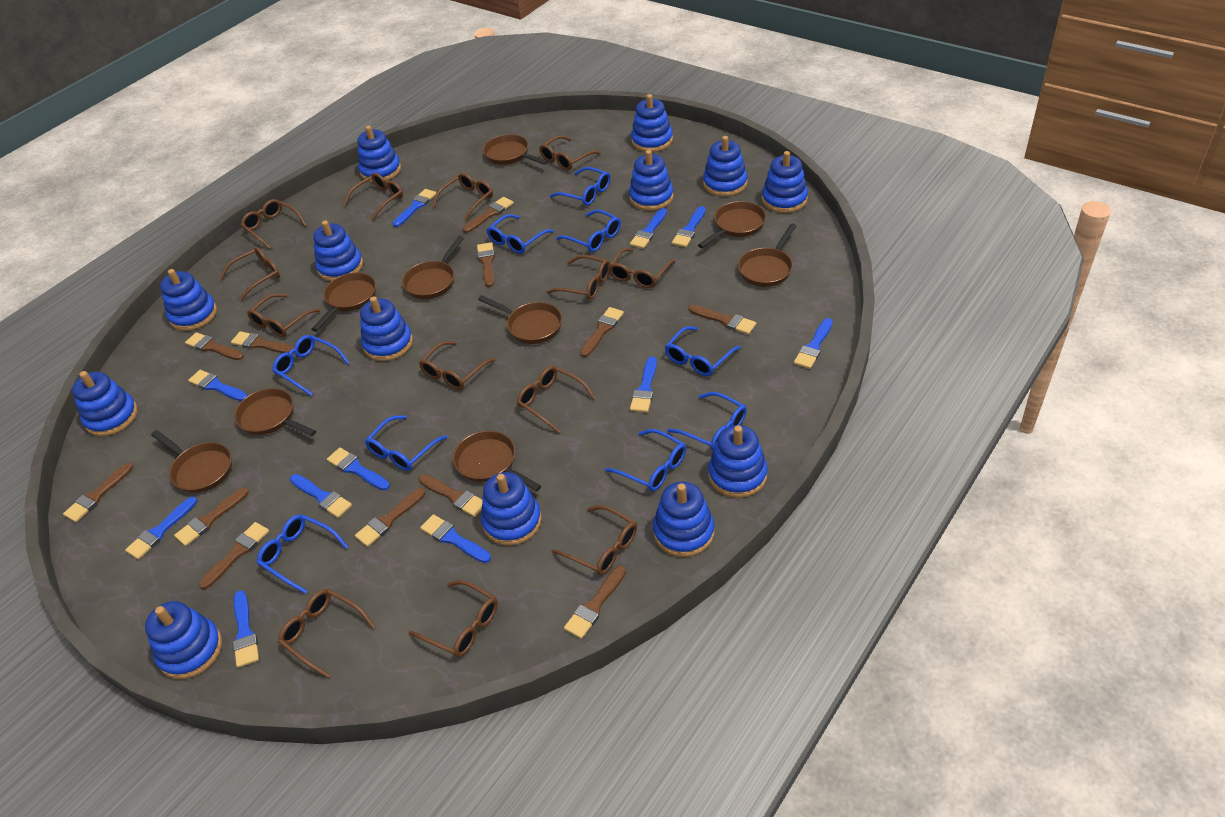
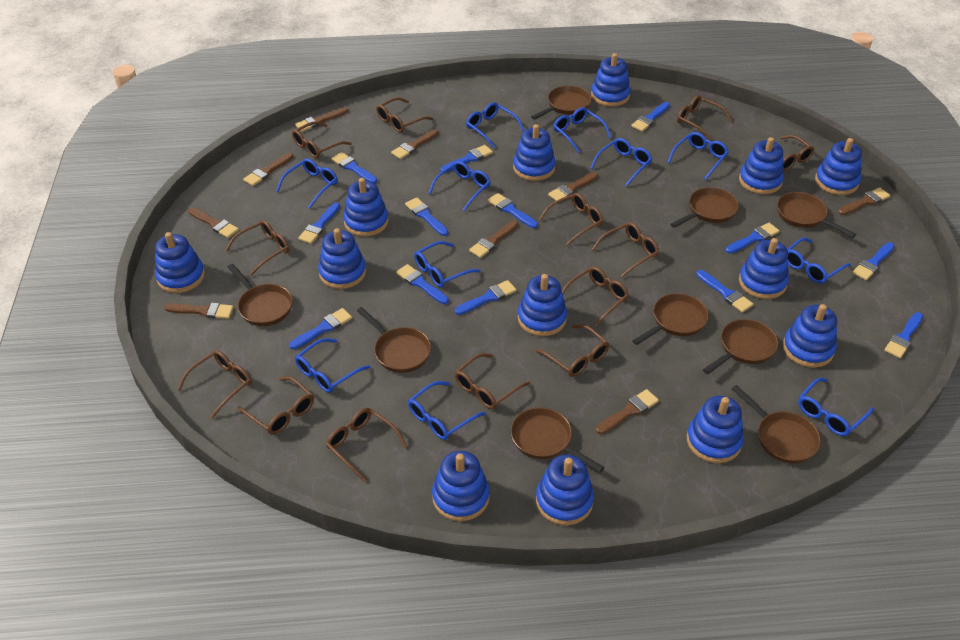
blue brush: [125,497,197,560] [188,370,247,401] [233,590,259,668] [290,474,352,518] [327,448,390,491] [392,189,436,227] [420,514,491,563] [630,208,667,249] [630,356,657,412] [672,206,706,247] [794,318,833,369] = 11 -> [289,308,352,349] [298,203,340,244] [331,152,377,183] [396,264,449,304] [405,198,448,236] [440,145,493,172] [455,280,517,315] [488,193,538,228] [631,102,670,131] [696,270,753,313] [726,223,779,254] [852,242,894,280] [884,312,923,358] = 13
blue glasses: [257,514,348,594] [272,335,350,396] [365,415,447,471] [487,214,554,254] [550,167,610,206] [556,210,621,252] [605,429,686,491] [665,326,740,376] [667,392,747,451] = 9 -> [276,158,338,208] [295,338,371,393] [408,381,486,440] [414,241,481,288] [428,161,491,211] [466,102,524,148] [553,107,612,153] [591,138,652,187] [667,132,729,180] [787,237,851,284] [798,378,874,436] = 11
brown brush: [63,462,133,522] [174,488,249,546] [185,332,244,360] [199,522,269,590] [231,331,294,353] [355,488,426,547] [419,474,482,517] [462,197,514,233] [477,242,495,287] [564,566,626,639] [580,307,624,357] [688,305,756,335] = 12 -> [164,303,234,319] [188,207,239,238] [243,153,294,186] [295,107,348,132] [391,129,439,159] [469,221,518,258] [548,172,598,201] [596,389,659,434] [838,188,890,215] = 9

